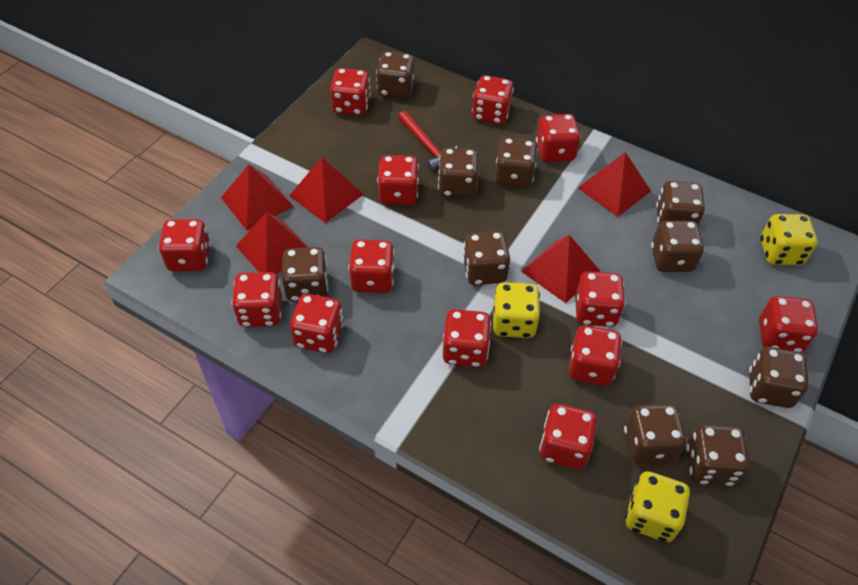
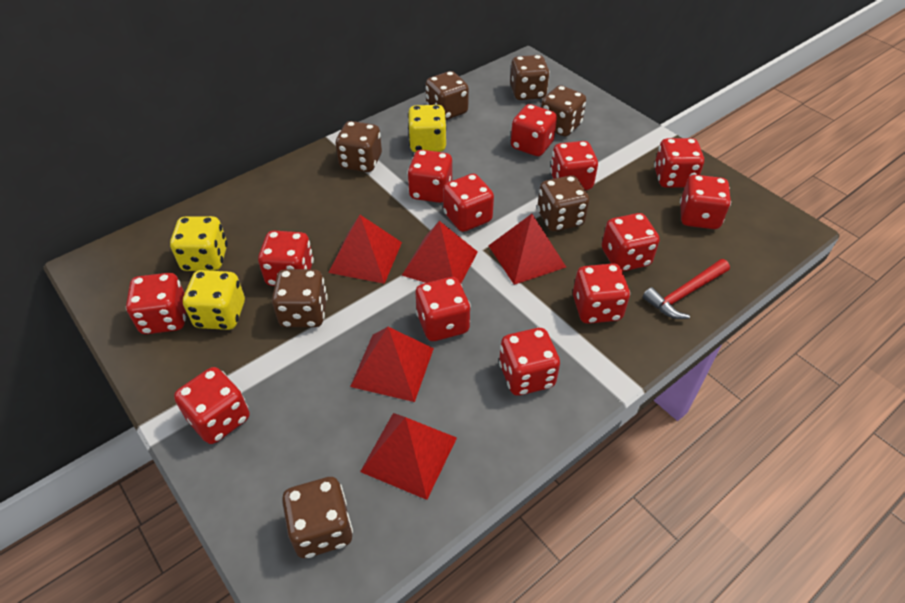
brown dice: [282,247,328,301] [376,52,415,99] [438,148,479,198] [463,231,510,285] [495,137,538,188] [624,404,686,464] [651,221,704,272] [656,181,705,225] [686,424,750,486] [749,347,809,408] = 10 -> [272,269,328,327] [282,477,353,558] [335,121,382,172] [425,71,469,120] [510,55,550,100] [537,175,589,231] [541,85,586,137] = 7

